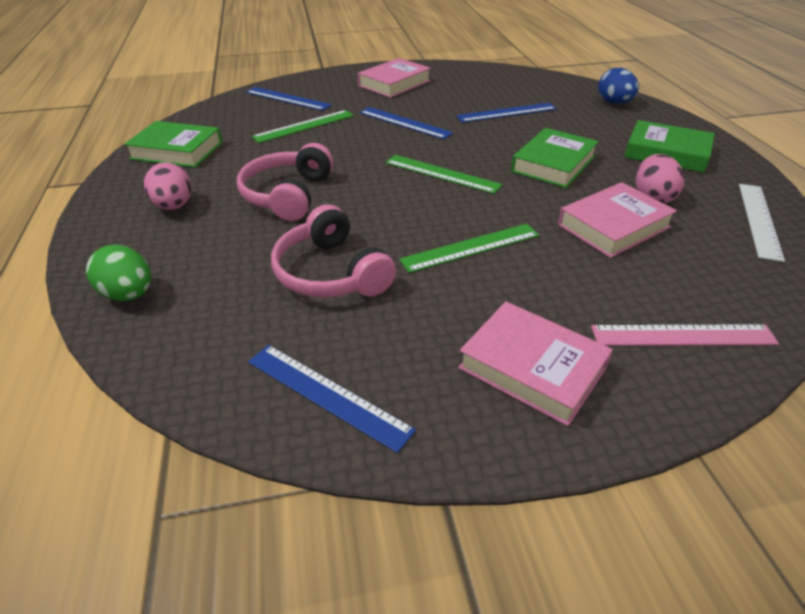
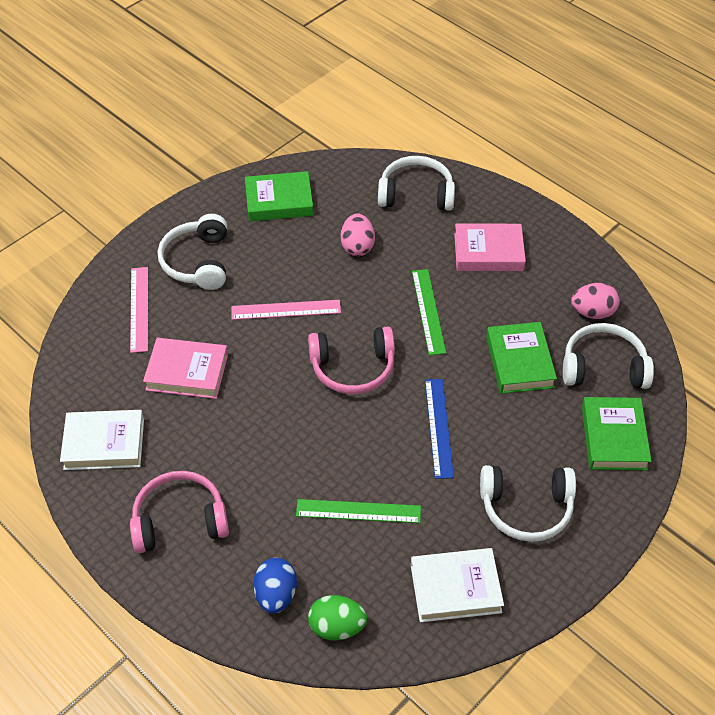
blue ruler: [246,87,332,111] [248,345,416,453] [359,107,453,139] [456,103,557,123] = 4 -> [425,379,454,479] = 1
green ruler: [252,110,354,143] [385,155,502,194] [399,224,539,273] = 3 -> [296,499,421,523] [412,269,446,355] = 2
pink book: [358,58,431,98] [458,301,613,426] [558,182,677,258] = 3 -> [143,338,228,399] [454,223,526,271] = 2
pink ruler: [591,324,779,346] = 1 -> [130,267,148,353] [231,300,341,320] = 2
white book: none = 0 -> [60,410,144,470] [411,548,504,622] = 2
white headphones: none = 0 -> [158,214,227,290] [378,156,455,210] [480,465,576,542] [563,323,654,389] = 4
white ruler: [739,184,785,262] = 1 -> none = 0

